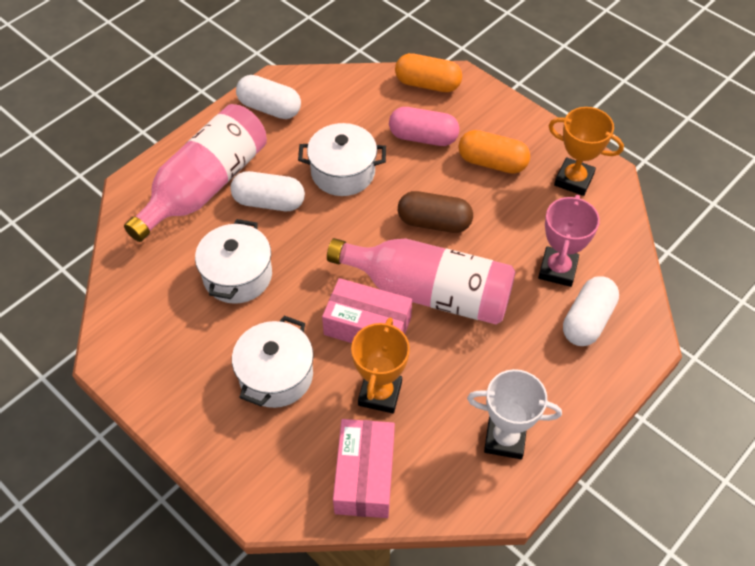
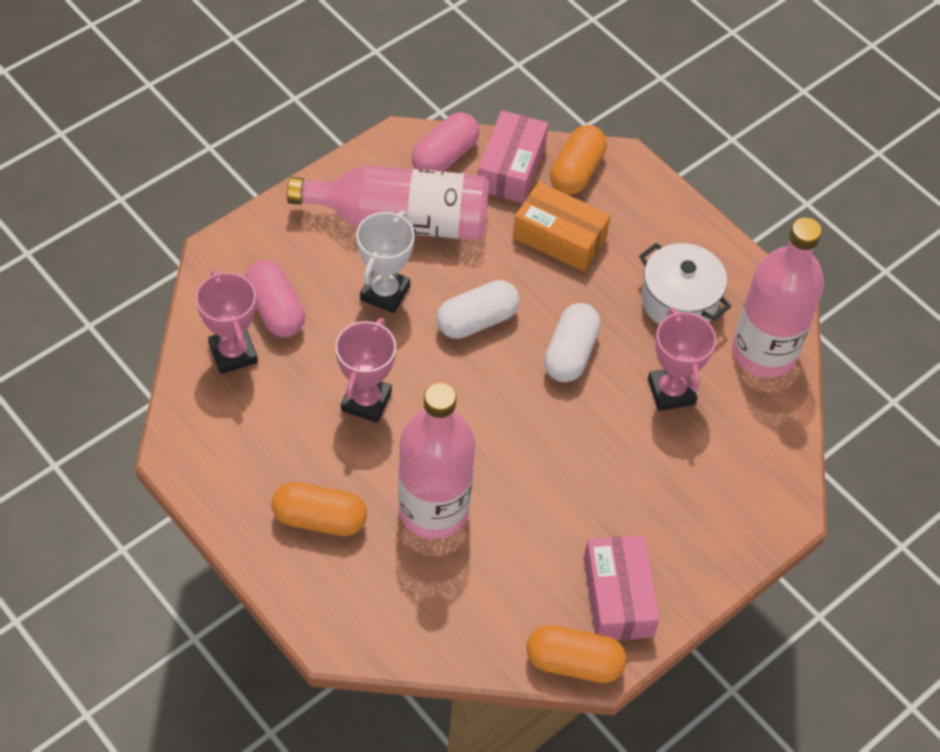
brown capsule: [398,191,473,233] = 1 -> none = 0
orange box: none = 0 -> [513,182,611,271] = 1
orange capsule: [395,53,462,92] [458,130,530,174] = 2 -> [272,482,367,536] [526,625,626,683] [550,125,607,195] = 3
orange trophy: [351,318,410,413] [549,107,624,196] = 2 -> none = 0
pink bottle: [124,104,267,242] [327,238,515,324] = 2 -> [287,165,489,240] [398,383,475,539] [732,218,824,378] = 3
pink capsule: [389,107,459,146] = 1 -> [245,260,305,337] [411,112,480,172] = 2
pink trophy: [538,195,600,287] = 1 -> [196,270,258,374] [335,318,396,423] [648,307,716,411] = 3
white capsule: [230,171,305,211] [236,75,301,119] [563,276,619,346] = 3 -> [437,280,520,339] [544,303,601,382] = 2
white pot: [195,219,272,304] [232,316,314,408] [298,123,386,196] = 3 -> [639,243,731,324] = 1

